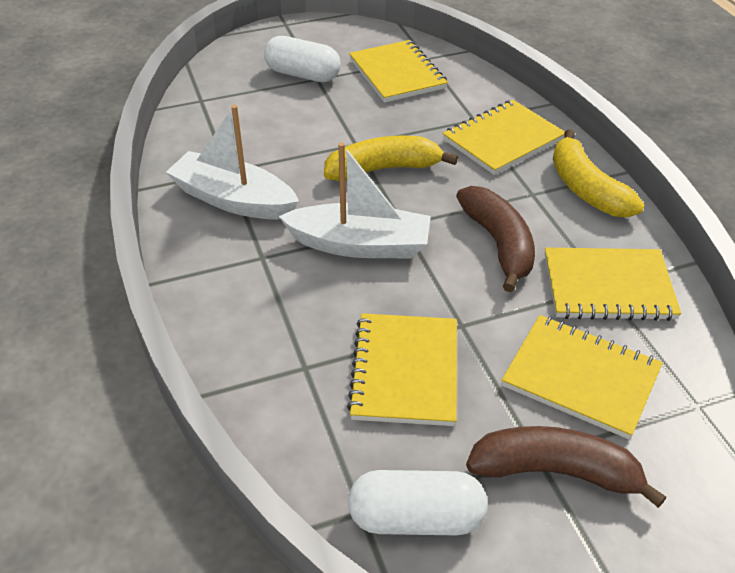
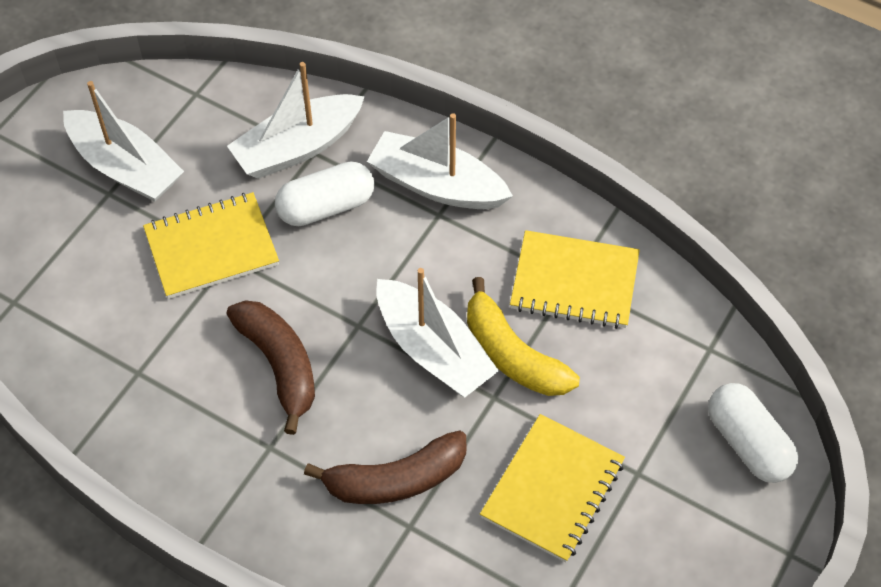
white boat: [166,105,299,220] [279,142,431,258] = 2 -> [63,81,184,202] [227,62,365,179] [367,113,513,209] [376,268,499,397] = 4
yellow banana: [324,136,458,181] [553,129,644,217] = 2 -> [467,277,580,396] = 1
yellow notebook: [347,313,457,426] [349,40,448,103] [442,100,565,175] [502,315,663,439] [545,248,681,321] = 5 -> [143,192,279,299] [480,414,625,562] [510,230,640,329] = 3

